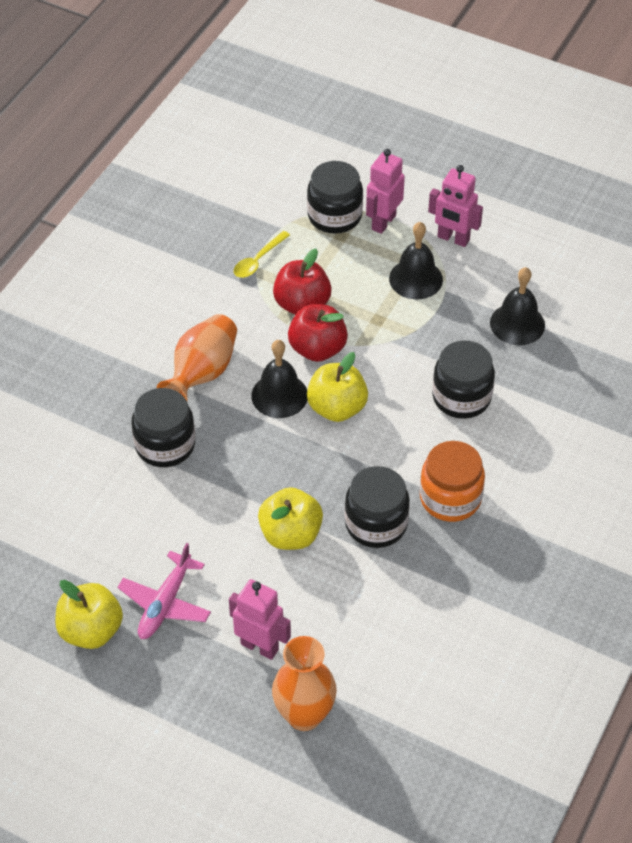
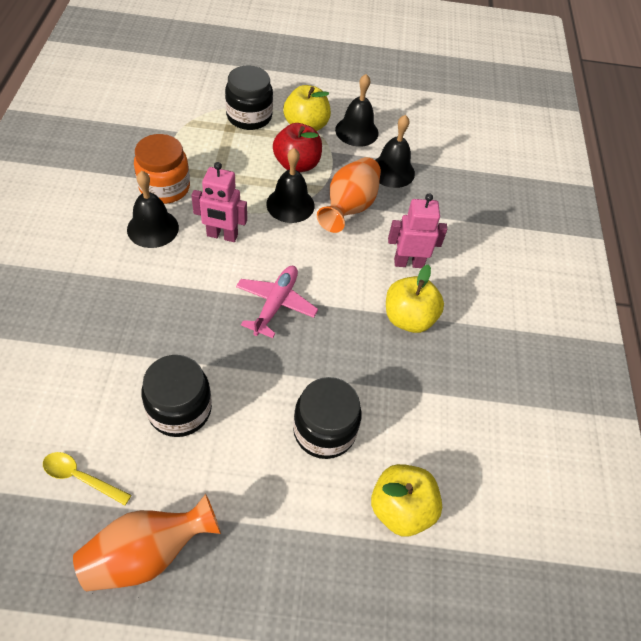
black bell: [251,340,308,418] [389,222,443,299] [490,267,545,345] = 3 -> [127,171,179,248] [266,148,315,223] [335,74,379,147] [375,115,415,188] = 4
black jar: [131,388,195,467] [307,161,363,234] [345,466,410,548] [432,341,495,419] = 4 -> [142,355,212,437] [225,66,273,130] [293,377,362,459] = 3
pink robot: [229,579,291,660] [366,149,405,234] [428,165,483,247] = 3 -> [191,162,247,242] [388,194,447,268] = 2
red apple: [273,249,332,315] [288,304,348,362] = 2 -> [273,123,322,172] = 1

